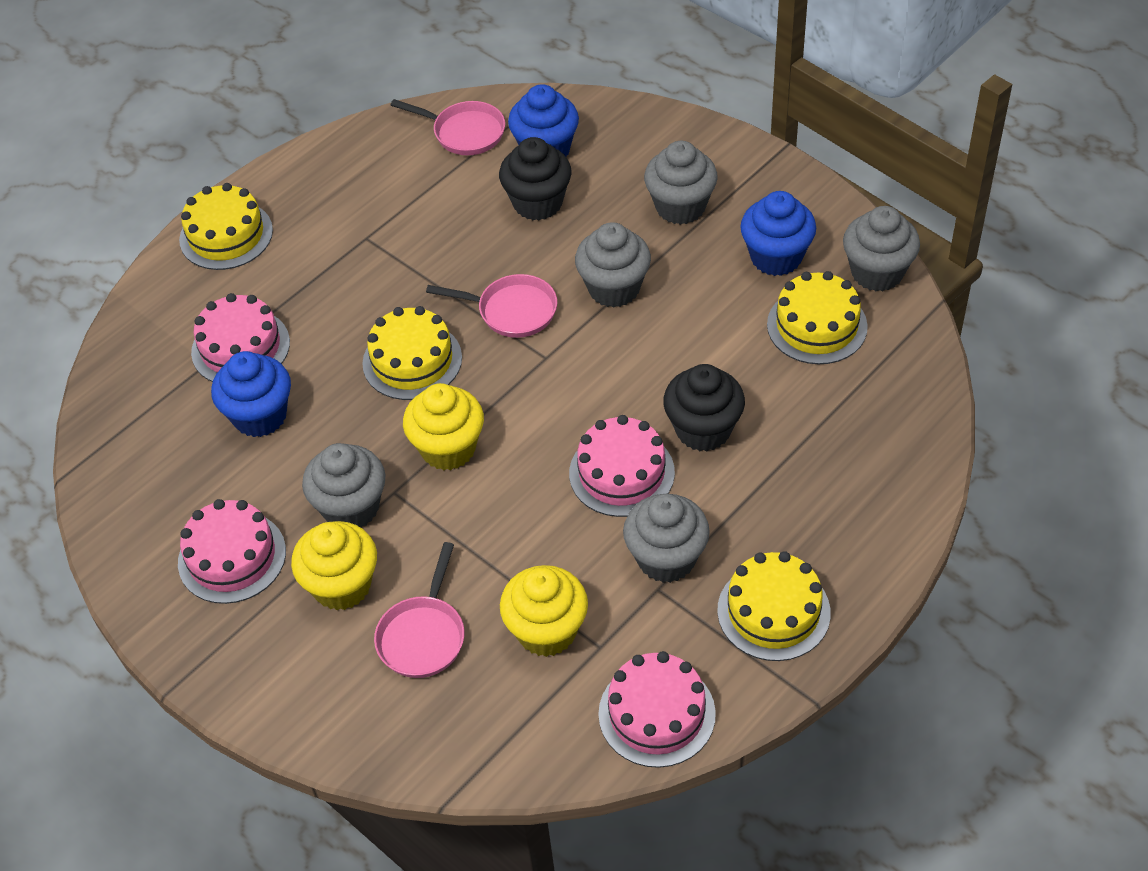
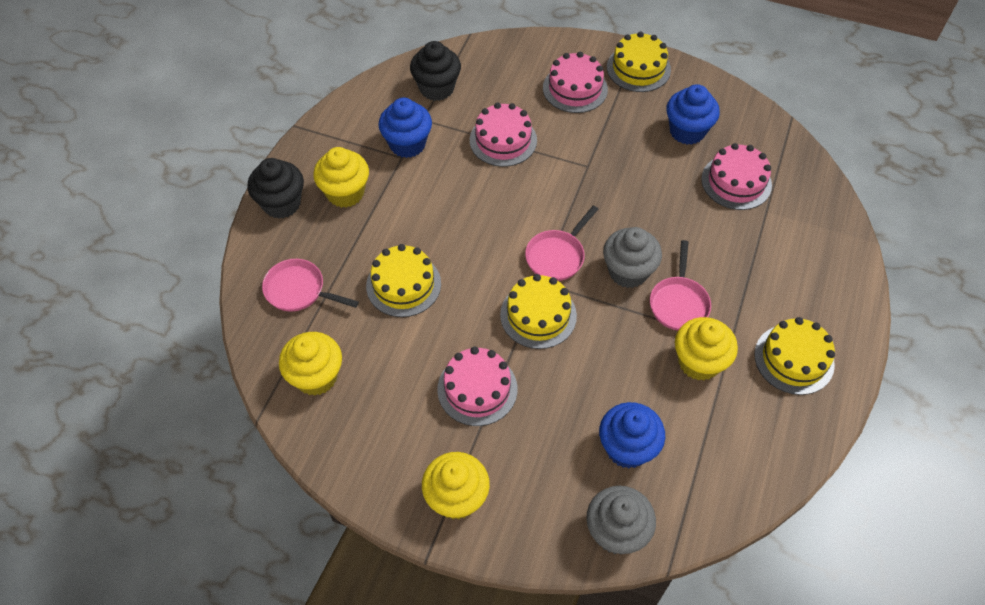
grey cupcake: [302,443,385,528] [575,222,651,308] [623,494,710,583] [644,141,718,225] [843,206,920,291] = 5 -> [586,486,656,554] [603,227,662,288] = 2
yellow cupcake: [291,521,377,610] [403,383,484,470] [500,565,588,657] = 3 -> [279,332,342,396] [313,147,369,208] [422,452,490,519] [675,317,738,381] = 4

